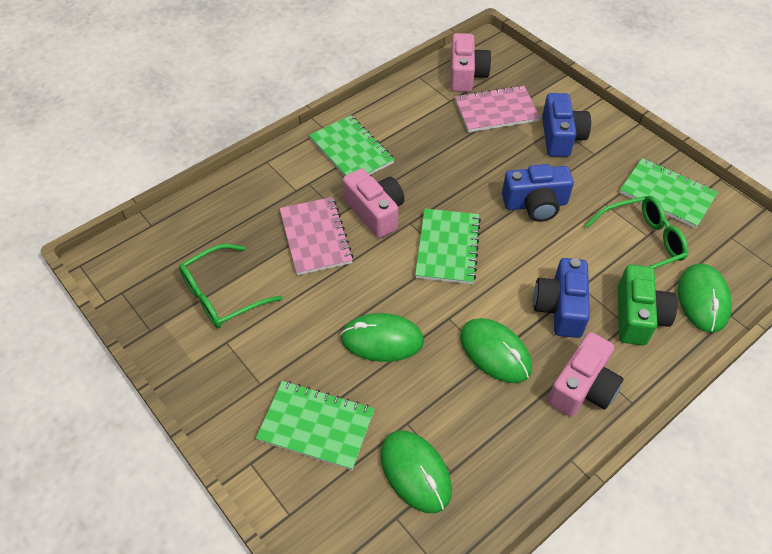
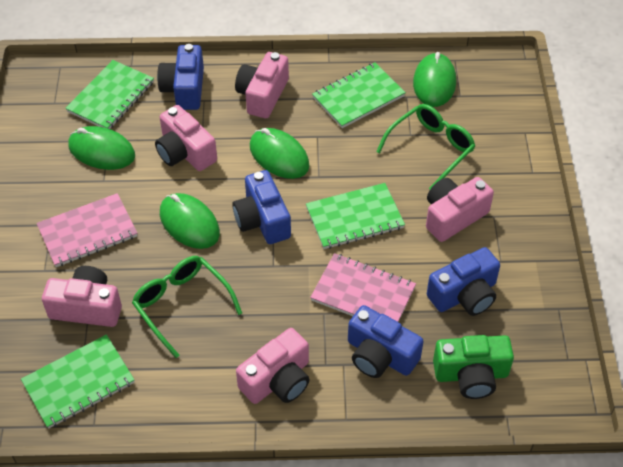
blue camera: [502,164,574,222] [533,258,590,338] [542,93,591,157] = 3 -> [157,44,204,110] [232,170,291,244] [348,305,424,378] [427,247,500,316] = 4
pink camera: [343,168,405,238] [450,33,491,92] [548,332,624,417] = 3 -> [42,266,122,327] [155,105,217,171] [235,52,289,118] [236,328,310,404] [426,177,494,242] = 5

